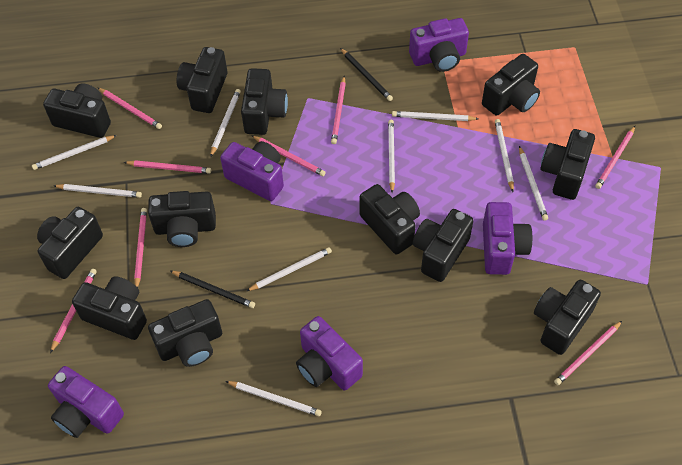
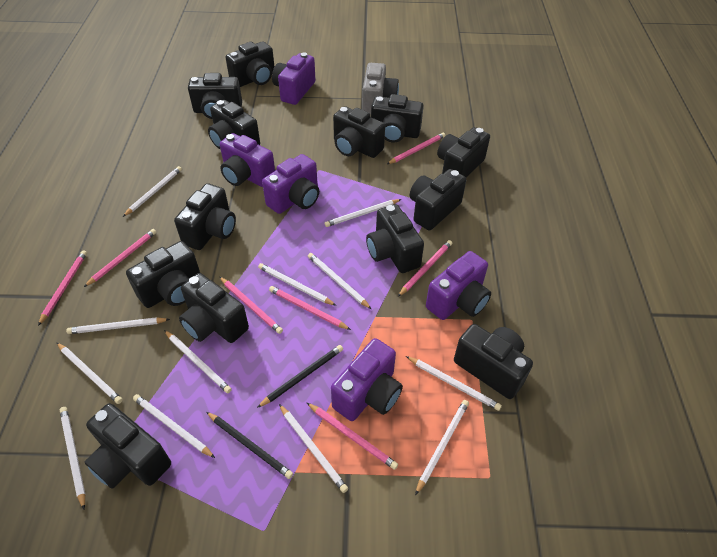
black camera: [37,207,103,279] [43,83,111,138] [72,276,147,340] [148,191,216,247] [148,299,222,367] [177,47,228,113] [241,68,288,135] [360,184,420,254] [413,209,474,282] [482,54,540,116] [534,280,601,355] [540,129,595,200] = 12 -> [85,403,171,489] [126,241,200,308] [174,183,236,250] [179,273,249,343] [188,73,242,119] [208,100,260,149] [226,41,274,87] [333,106,385,158] [366,204,424,273] [371,94,424,143] [410,169,466,230] [437,127,490,177] [454,324,533,399] = 13
grey camera: none = 0 -> [362,63,399,114] = 1
pink pencil: [50,269,97,353] [98,88,162,129] [124,160,211,174] [134,208,147,288] [252,136,326,176] [331,76,346,144] [554,321,622,385] [595,126,635,189] = 8 -> [38,250,87,326] [84,229,157,287] [220,277,283,334] [269,286,351,330] [307,403,398,470] [387,133,446,164] [398,240,452,297] = 7
white pencil: [32,135,117,170] [54,184,142,198] [210,89,241,157] [226,381,322,417] [247,247,332,291] [388,120,395,193] [392,111,478,121] [495,119,514,192] [519,146,548,221] = 9 -> [57,343,123,404] [60,407,86,509] [66,317,170,334] [123,166,182,217] [133,394,215,458] [164,330,232,393] [258,263,336,306] [279,404,348,493] [308,253,371,309] [325,199,401,227] [406,356,502,411] [415,400,469,495] = 12

